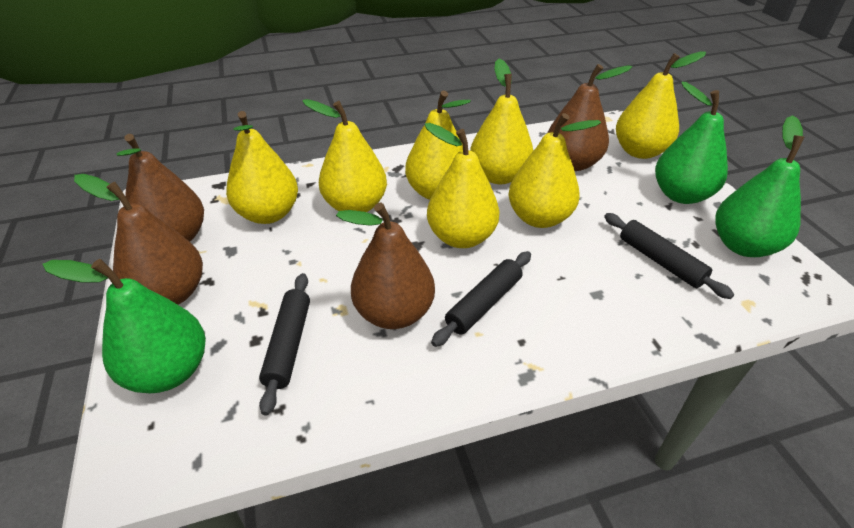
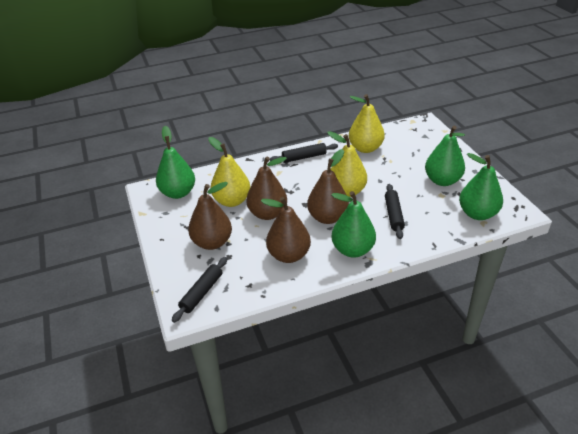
green pear: [43,259,206,393] [655,82,728,204] [715,115,804,257] = 3 -> [156,126,195,199] [331,191,376,258] [425,126,465,186] [459,153,503,220] = 4
yellow pear: [226,111,298,224] [302,99,387,212] [405,90,471,200] [424,123,500,248] [470,59,533,184] [508,113,601,228] [616,51,706,159] = 7 -> [208,137,250,207] [327,131,367,197] [349,94,385,153] = 3

